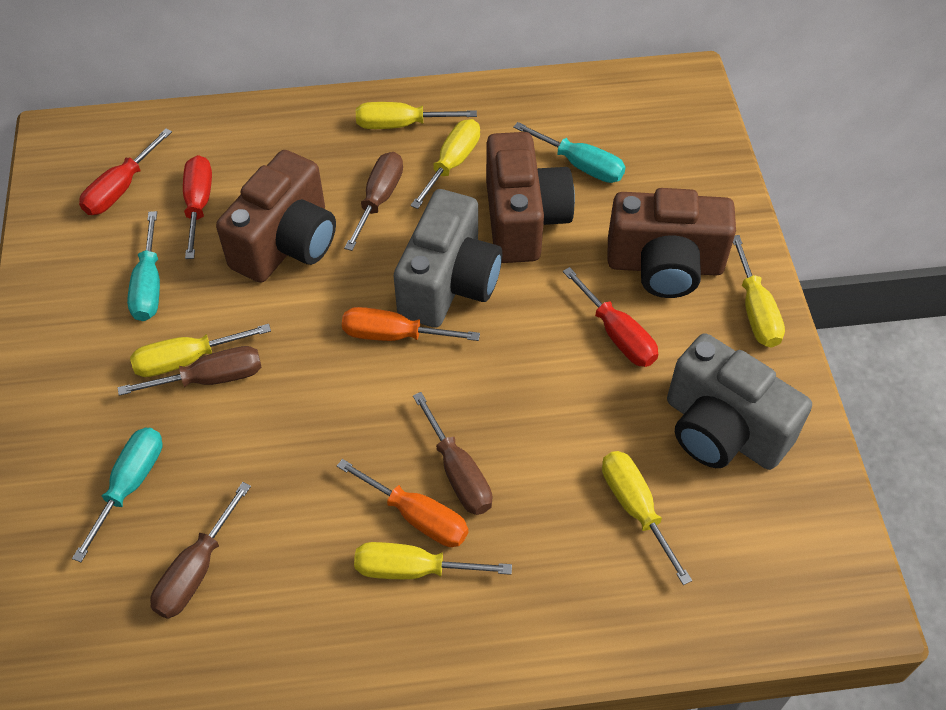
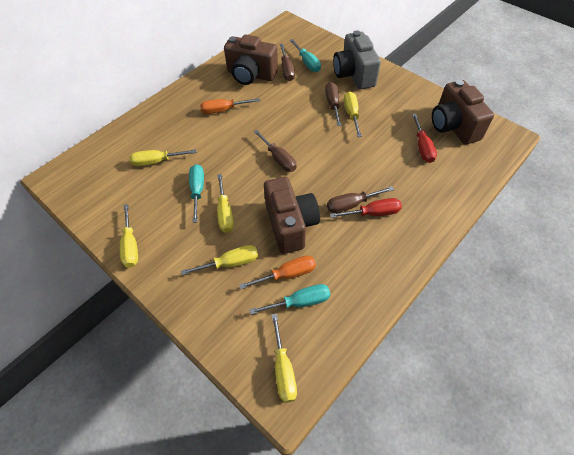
grey camera: [394,189,502,327] [667,333,812,470] = 2 -> [333,30,381,89] = 1
red screwdriver: [79,128,172,215] [183,155,212,259] [563,267,658,367] = 3 -> [330,198,402,218] [412,114,437,163] = 2

